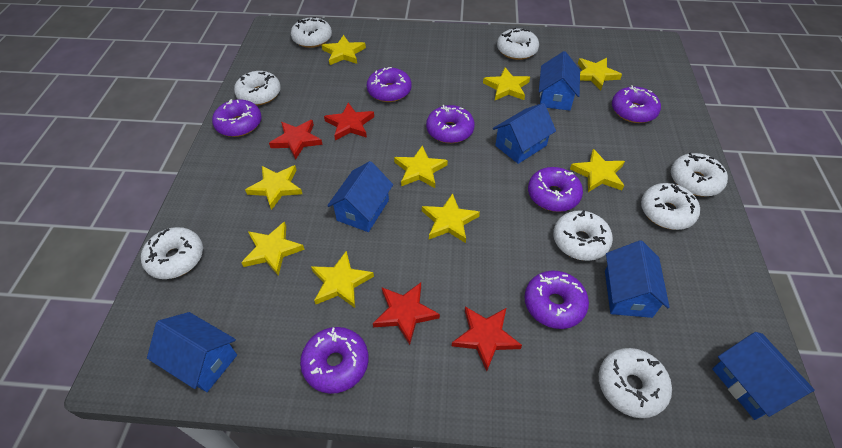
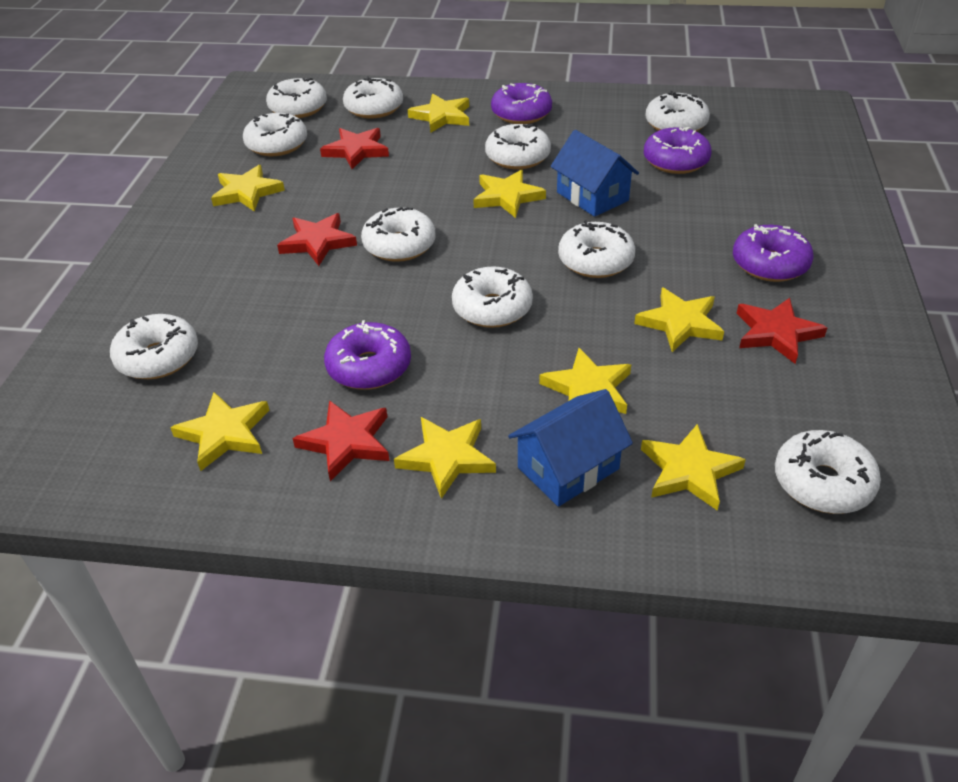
blue house: [147,312,237,392] [327,161,393,232] [493,103,556,164] [539,51,580,111] [605,240,670,318] [712,332,815,420] = 6 -> [508,389,633,507] [551,130,639,217] = 2
purple donut: [212,99,262,137] [300,327,369,394] [367,67,411,102] [426,105,475,143] [524,271,589,329] [528,167,583,212] [612,85,661,123] = 7 -> [324,320,411,390] [491,83,552,124] [644,127,712,174] [733,224,814,282] = 4
white donut: [141,227,203,279] [234,71,281,106] [291,17,332,48] [497,28,539,60] [553,210,613,261] [599,348,672,418] [641,183,700,230] [671,153,728,197] = 8 -> [110,314,198,379] [243,113,307,156] [266,78,327,118] [343,76,403,119] [361,207,436,262] [452,266,533,328] [485,124,551,169] [558,220,635,278] [645,91,710,132] [775,430,881,514] = 10
yellow star: [241,221,305,276] [245,165,302,210] [311,251,374,308] [322,35,366,65] [394,145,448,188] [422,193,480,243] [483,67,530,100] [570,149,625,192] [578,58,622,90] = 9 -> [170,392,270,471] [211,165,285,212] [394,417,496,499] [408,94,469,133] [473,170,546,218] [539,348,631,414] [634,287,724,352] [641,424,746,511] = 8

